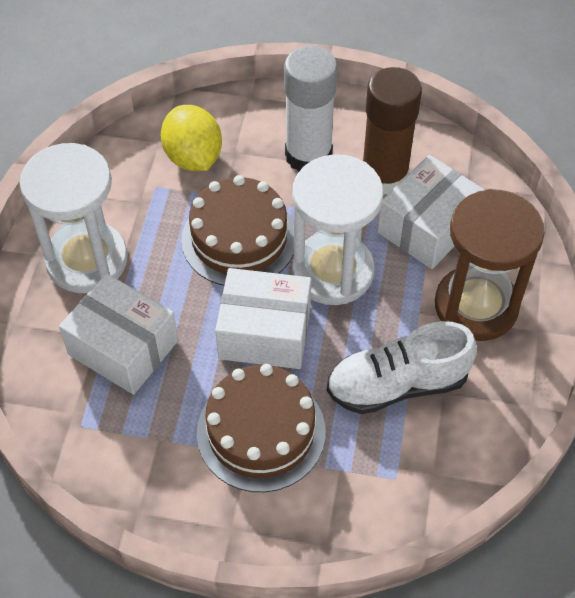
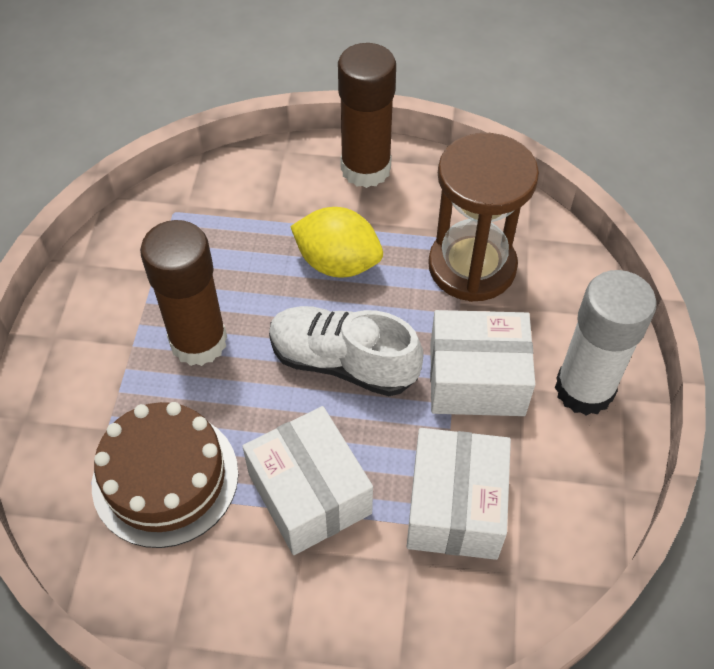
brown cake: [181,175,294,286] [197,364,326,492] = 2 -> [92,402,238,548] = 1
brown glue stick: [363,67,422,195] = 1 -> [140,220,227,366] [338,43,396,188] = 2
white hourglass: [20,143,128,293] [292,154,383,305] = 2 -> none = 0

